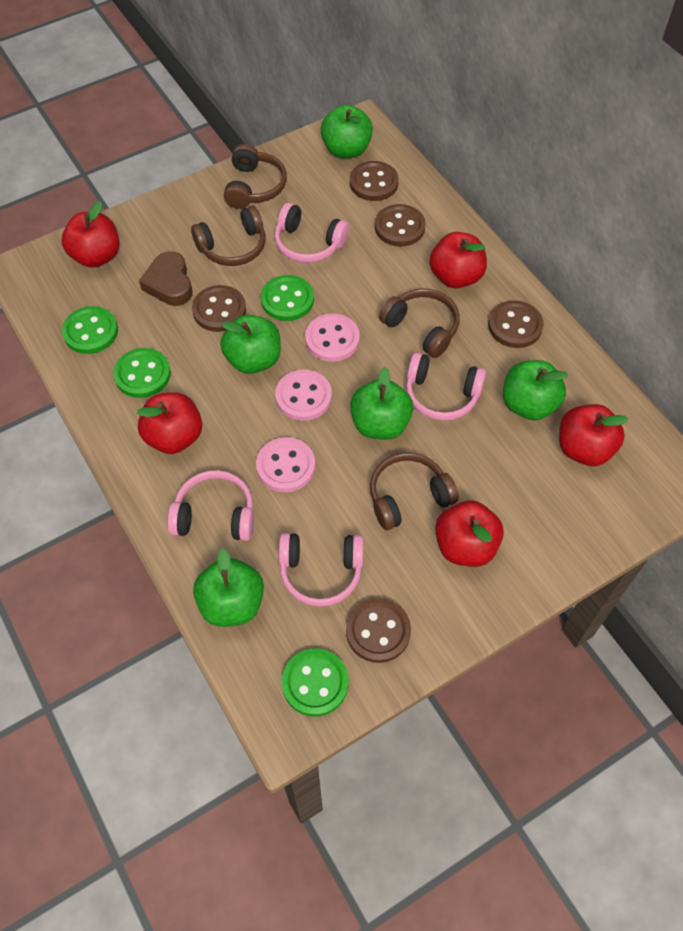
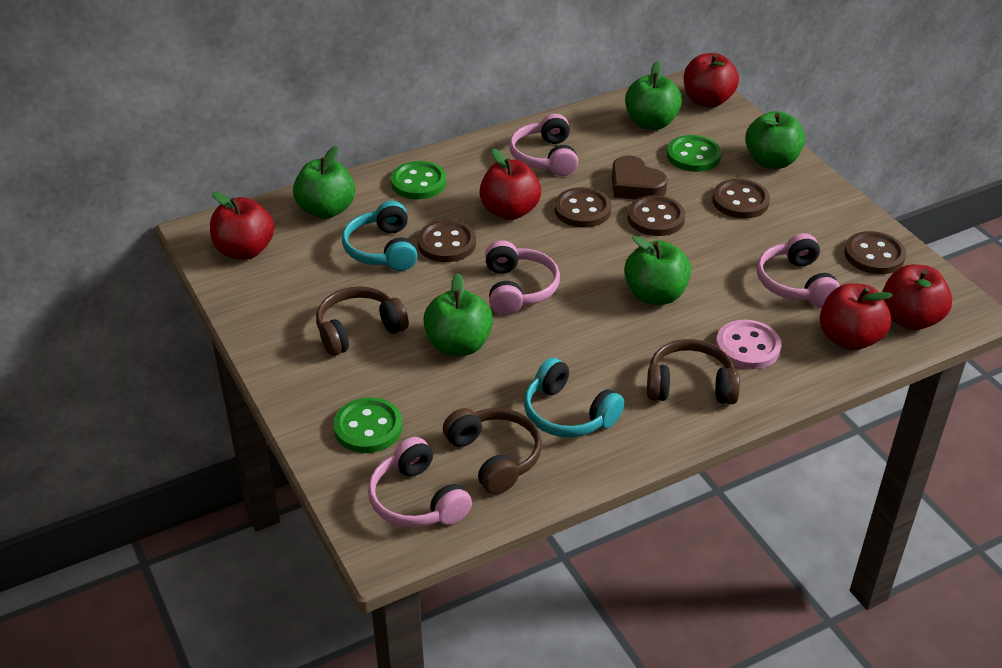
brown headphones: [191,205,266,266] [224,144,287,209] [370,453,459,530] [379,288,460,358] = 4 -> [316,286,409,356] [443,408,542,495] [647,339,740,404] = 3
green button: [62,306,118,354] [113,348,171,398] [261,275,314,321] [282,648,348,716] = 4 -> [333,397,403,453] [391,161,446,199] [667,135,721,172] = 3
pink button: [256,437,315,492] [275,370,332,421] [305,313,360,362] = 3 -> [716,320,781,369] = 1
turquoise headphones: none = 0 -> [342,201,418,271] [524,358,625,438] = 2

